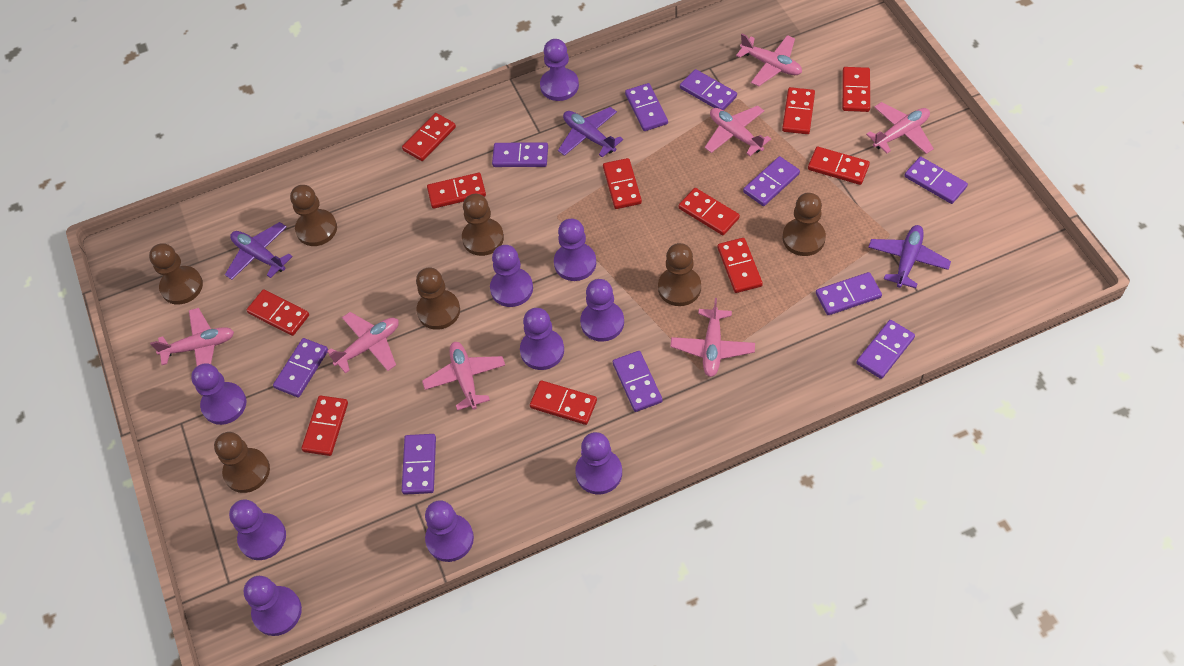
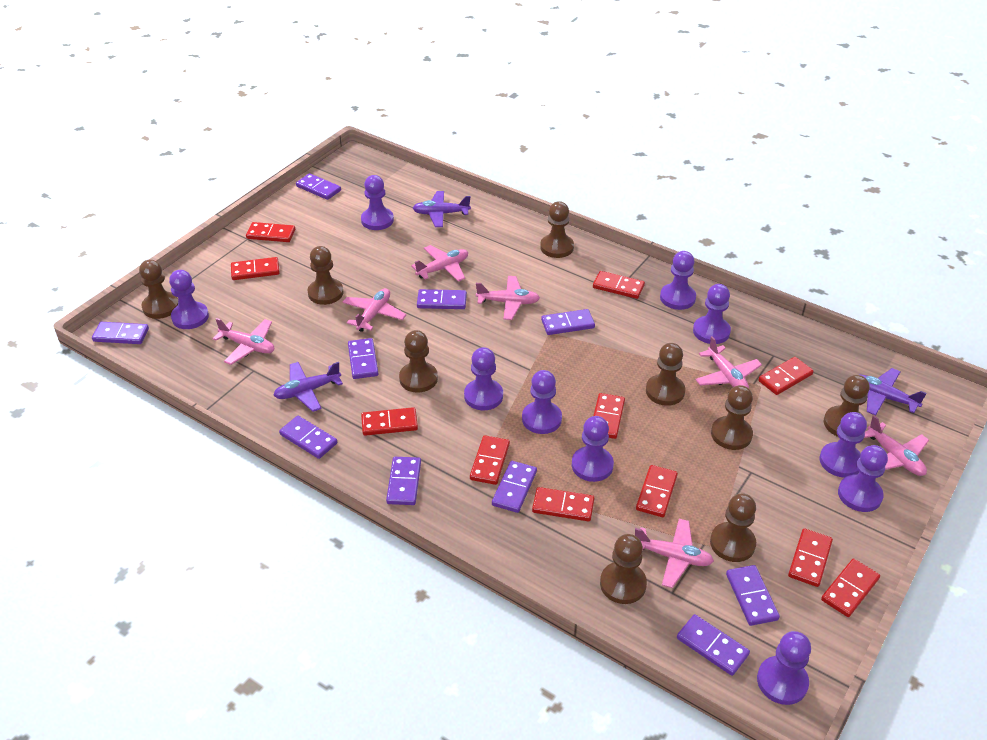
brown pawn: [149,243,203,305] [214,432,270,493] [290,185,337,246] [416,268,460,330] [462,194,504,256] [658,243,701,306] [782,193,826,256] = 7 -> [139,259,178,319] [308,246,344,305] [399,330,438,393] [540,201,574,258] [600,534,647,604] [646,343,686,406] [710,493,756,562] [711,385,753,450] [824,375,870,437] = 9

